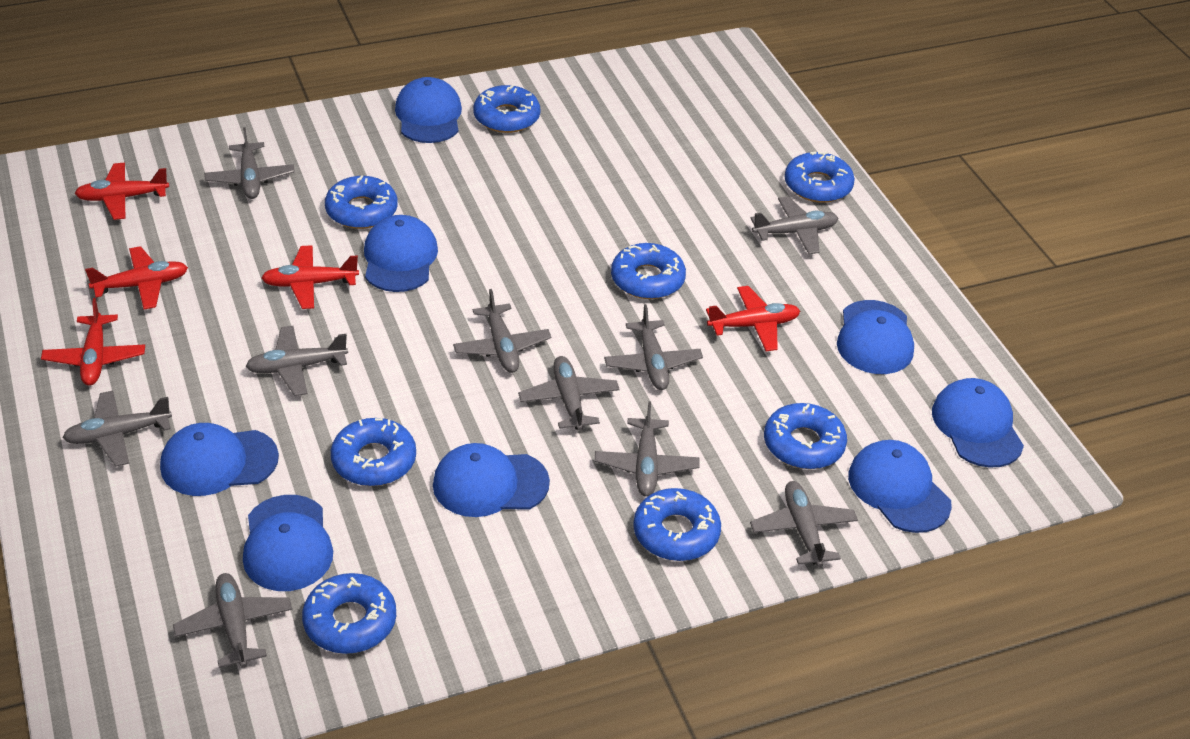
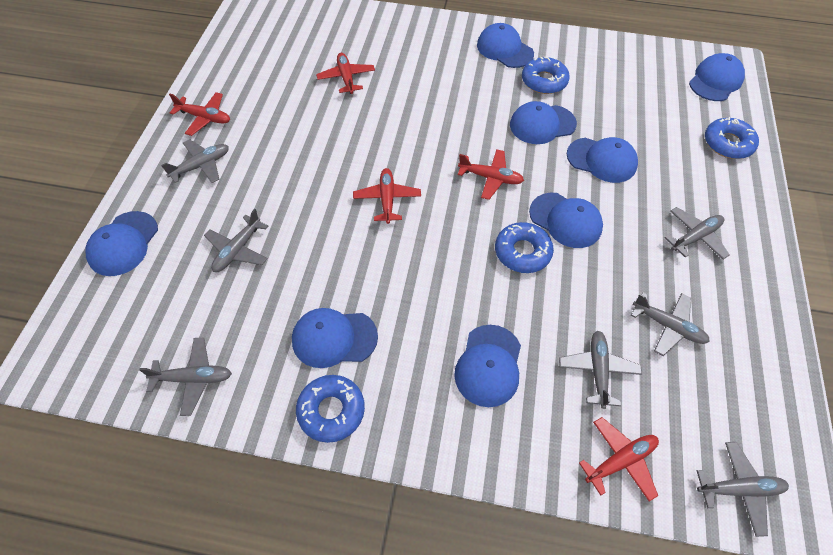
blue donut: [302,573,396,654] [325,175,398,229] [331,418,416,486] [473,85,541,133] [611,243,686,299] [633,488,721,561] [764,403,847,469] [784,151,855,203] = 8 -> [296,375,365,443] [495,222,554,273] [522,57,570,94] [705,117,759,159] = 4
grey plane: [62,391,172,467] [173,573,292,668] [204,127,295,199] [246,326,348,396] [453,289,551,373] [518,356,620,431] [595,401,699,497] [604,304,703,390] [750,196,838,254] [750,481,858,567] = 10 -> [139,338,232,416] [161,140,229,183] [204,209,268,272] [559,331,642,409] [631,293,710,356] [664,207,730,260] [697,442,789,537] = 7

